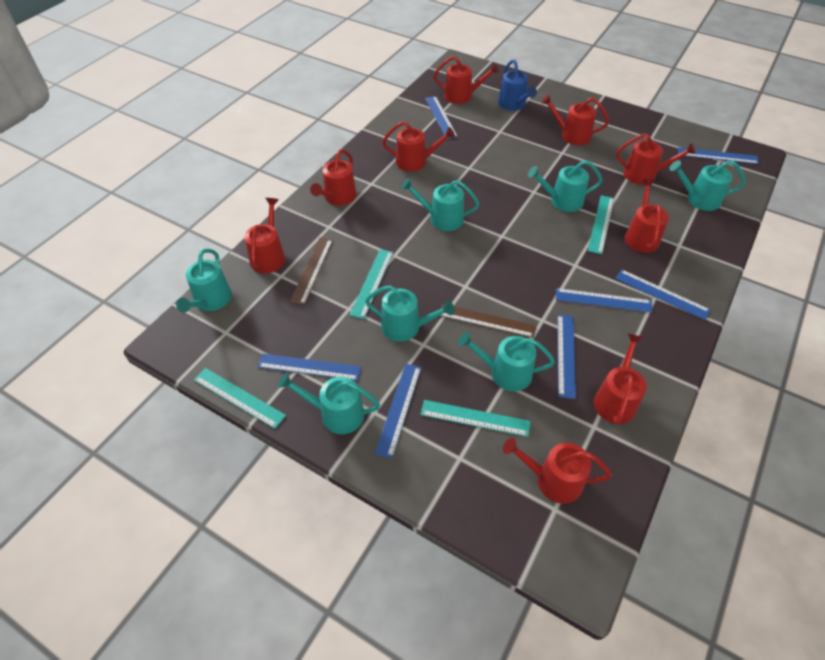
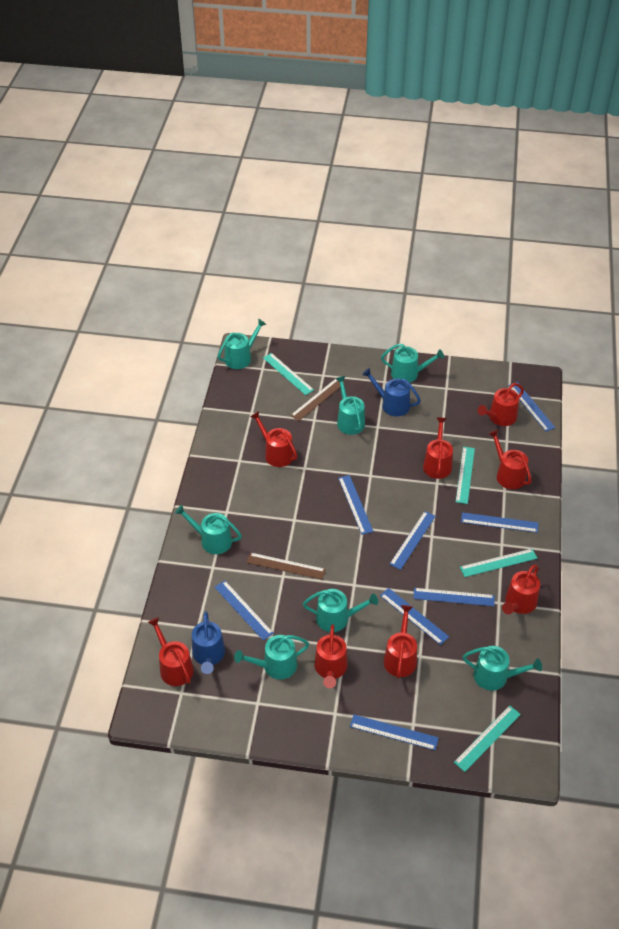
blue ruler: [258,353,361,381] [375,364,421,459] [425,96,458,139] [556,288,652,313] [557,315,576,399] [615,269,710,320] [678,147,759,164] = 7 -> [215,580,274,640] [338,475,373,535] [350,715,439,750] [380,588,449,645] [389,511,435,570] [413,588,495,606] [461,512,538,533] [508,382,555,432] = 8
blue watering can: [498,59,537,111] = 1 -> [192,611,225,674] [362,368,421,416] = 2
red watering can: [244,198,285,273] [310,149,357,206] [382,121,455,172] [433,56,499,104] [503,438,612,504] [541,94,609,145] [594,333,647,425] [616,134,696,185] [625,179,669,253] = 9 -> [148,617,194,686] [250,411,297,467] [314,624,348,688] [384,605,417,678] [423,417,453,479] [478,383,524,426] [488,430,531,489] [502,564,540,614] = 8

